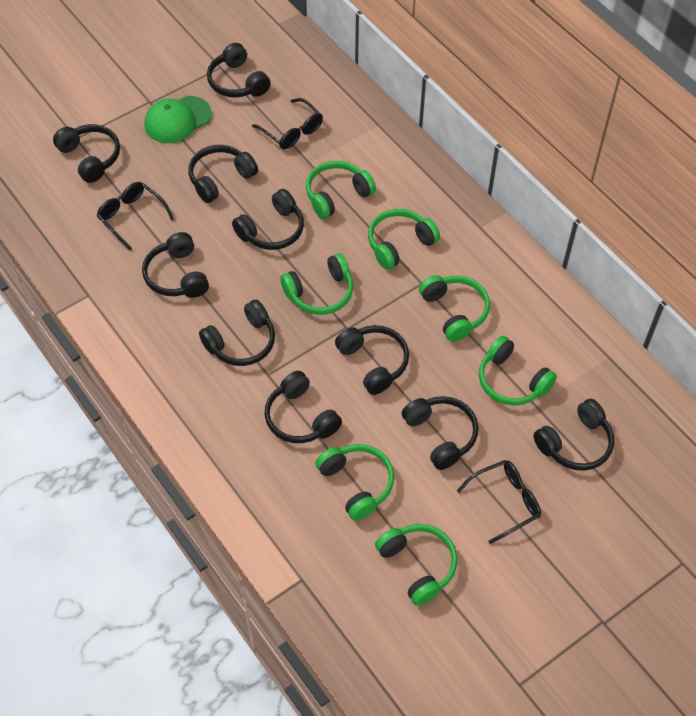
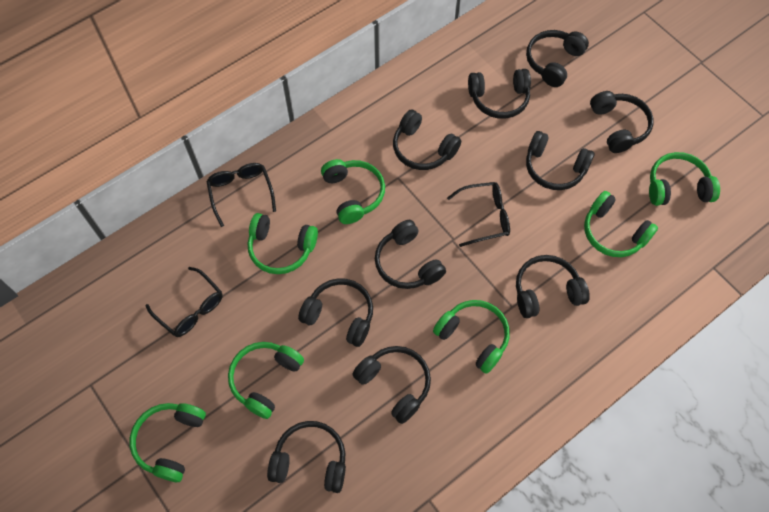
green cap: [144,96,212,143] = 1 -> none = 0

